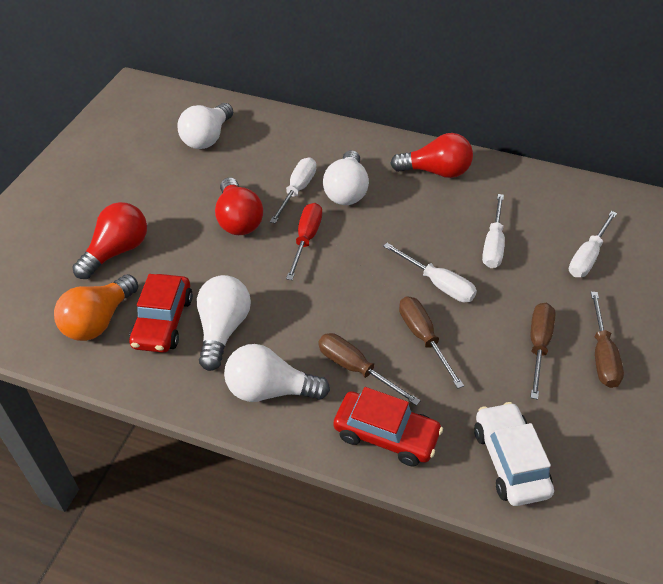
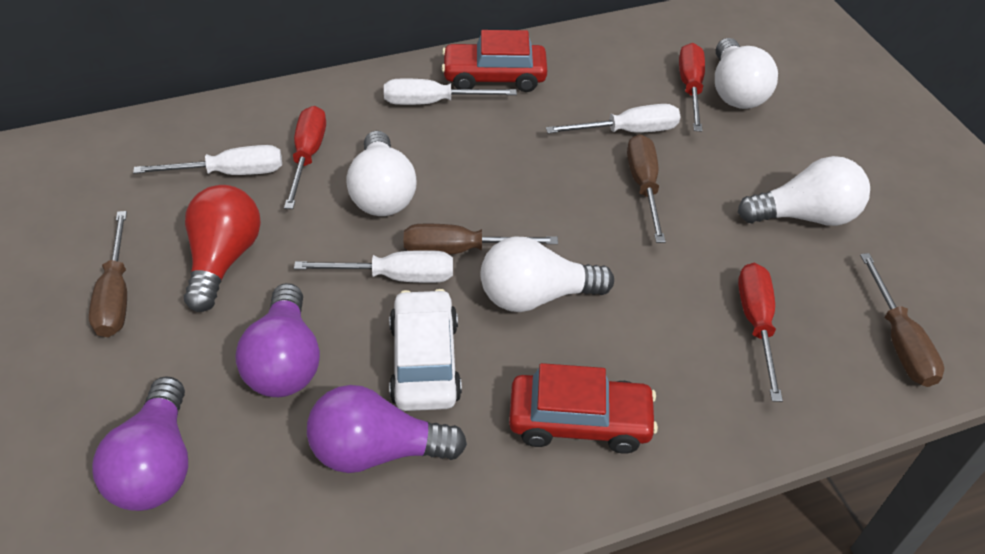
orange light bulb: [54,274,138,341] = 1 -> none = 0
purple light bulb: none = 0 -> [92,376,188,511] [235,283,320,397] [307,385,467,473] = 3
red light bulb: [72,202,147,279] [215,178,263,235] [390,133,473,178] = 3 -> [184,185,261,312] = 1
red screwdriver: [286,203,322,280] = 1 -> [284,106,326,209] [679,43,705,132] [738,263,783,402] = 3

